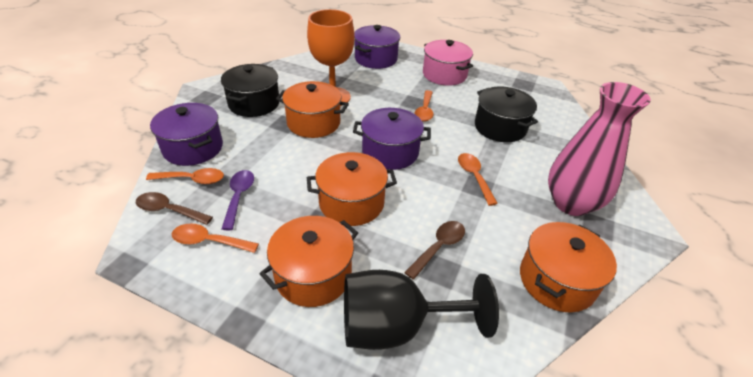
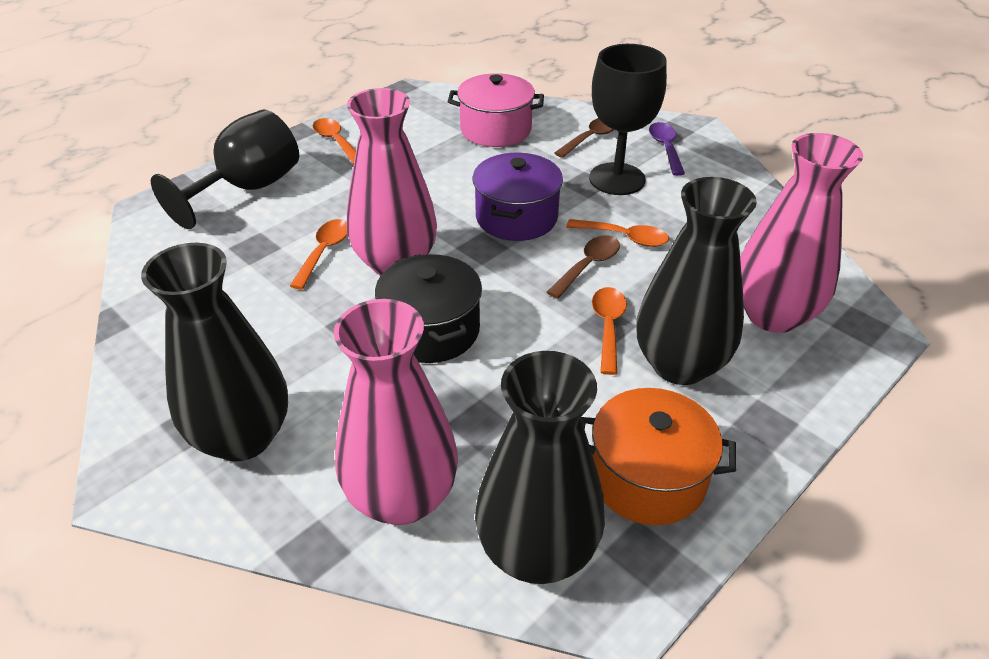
black goblet: [344,270,499,350] = 1 -> [151,109,299,229] [589,44,667,195] = 2
black pot: [221,64,280,117] [475,87,538,142] = 2 -> [375,254,482,363] = 1
black vase: none = 0 -> [141,243,288,461] [475,351,605,584] [636,177,757,385] = 3
orange goblet: [307,9,355,106] = 1 -> none = 0
orange pot: [260,216,358,307] [276,81,349,138] [307,152,397,226] [520,222,617,312] = 4 -> [581,388,736,526] = 1
pink vase: [548,82,651,216] = 1 -> [334,299,458,525] [347,88,437,276] [740,133,863,333] = 3
purple pot: [150,103,223,166] [353,108,431,170] [354,25,400,69] = 3 -> [473,153,563,241] = 1

